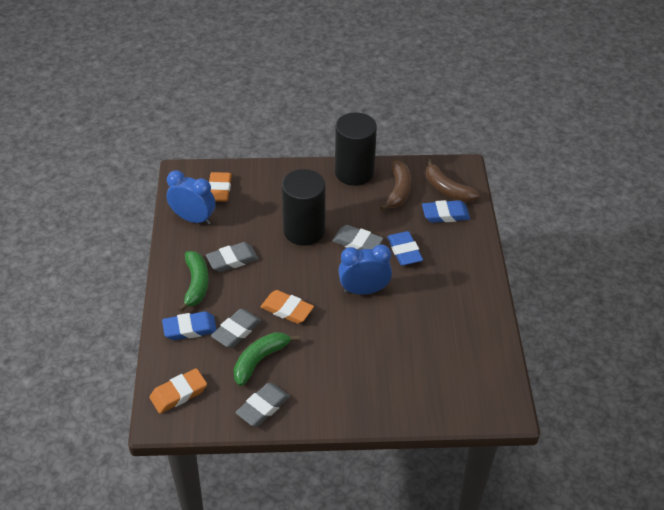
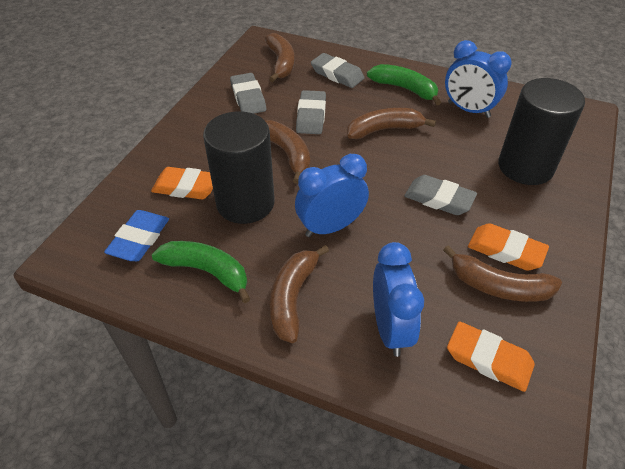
blue clock: [166,170,216,225] [338,244,392,295] = 2 -> [295,154,369,237] [373,242,424,357] [445,40,512,118] = 3
blue eraser: [162,311,217,340] [387,231,423,266] [422,200,470,223] = 3 -> [104,210,169,261] = 1
brown banana: [380,161,411,211] [426,159,480,202] = 2 -> [265,33,295,82] [265,120,310,184] [270,245,329,343] [347,108,436,139] [443,245,562,302] = 5

